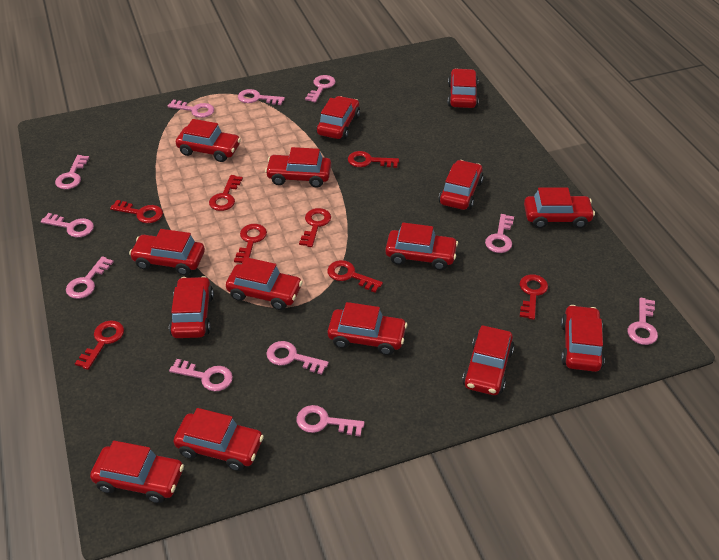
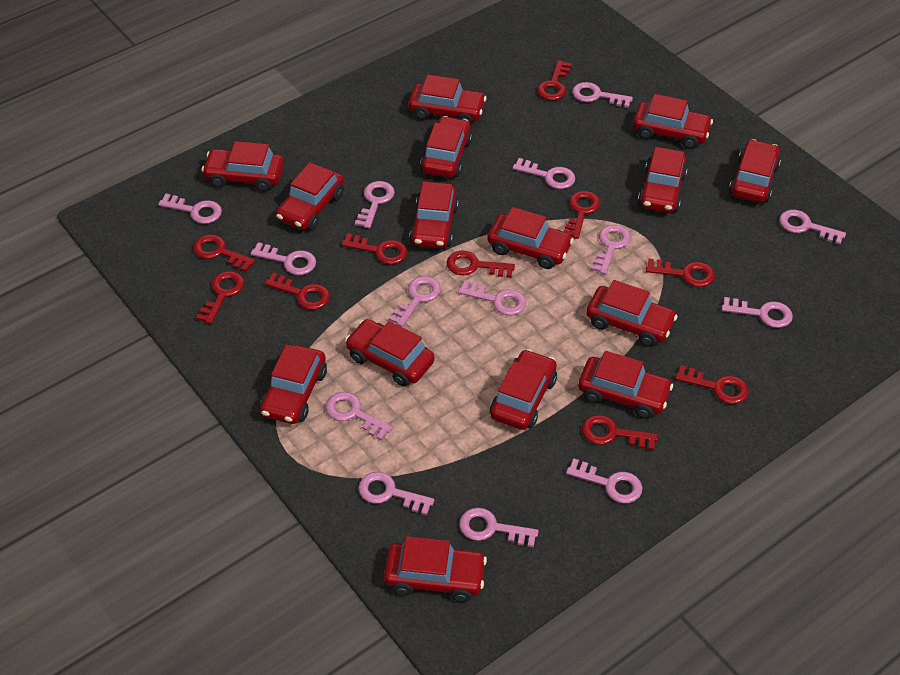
pink key: [41,213,94,238] [55,155,89,189] [66,256,114,299] [168,100,214,118] [169,359,233,391] [238,89,285,105] [266,341,329,375] [297,405,365,436] [305,75,335,102] [485,214,514,253] [628,298,658,345] = 11 -> [158,194,222,224] [251,242,316,275] [325,392,393,440] [355,181,395,229] [358,472,434,515] [388,276,441,327] [458,280,526,316] [459,508,539,548] [513,158,575,189] [566,458,643,503] [572,82,633,108] [590,225,631,274] [721,297,793,328] [779,210,846,245] = 14
red key: [75,321,124,370] [110,200,163,223] [209,175,243,211] [234,224,267,263] [299,208,331,247] [327,260,383,293] [348,151,399,168] [520,274,548,320] = 8 -> [193,235,255,272] [196,271,244,324] [265,272,330,310] [341,233,407,265] [447,251,515,278] [537,60,572,101] [563,191,600,239] [582,415,658,450] [646,259,715,287] [675,365,749,404] = 10

